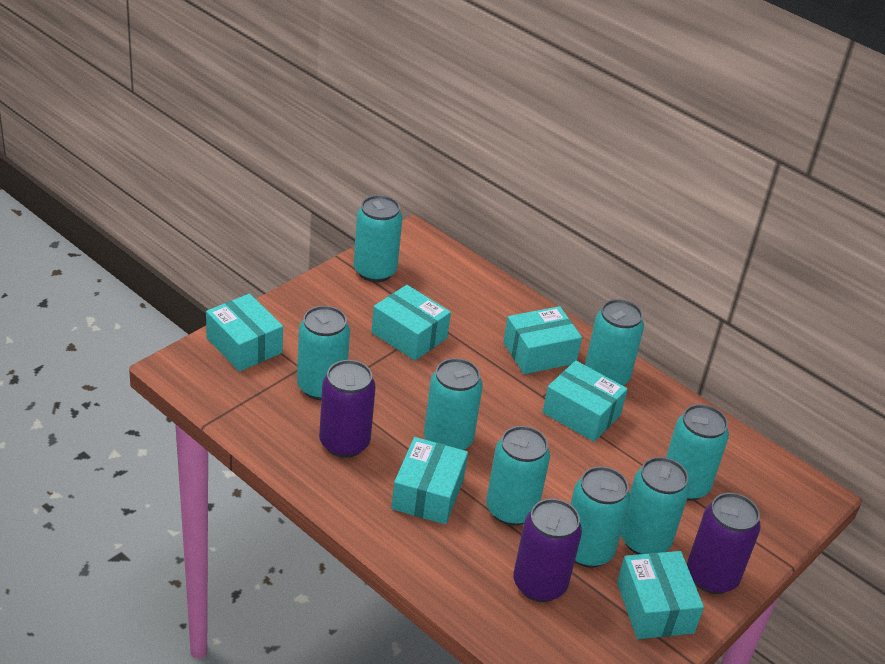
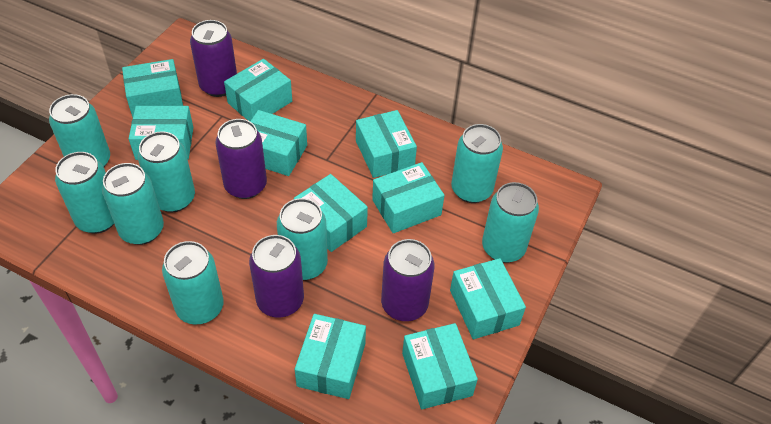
purple can: [319,360,376,458] [513,498,582,602] [687,493,761,594] = 3 -> [190,20,237,97] [215,119,267,199] [249,235,304,318] [381,239,435,321] = 4
turquoise box: [206,294,283,372] [371,285,451,361] [391,437,468,525] [503,306,582,374] [543,361,628,442] [617,551,704,639] = 6 -> [122,59,183,117] [129,106,193,160] [224,59,292,121] [250,110,307,176] [294,174,368,252] [295,314,366,399] [356,110,417,178] [372,162,444,233] [402,323,478,409] [450,258,526,339] = 10

